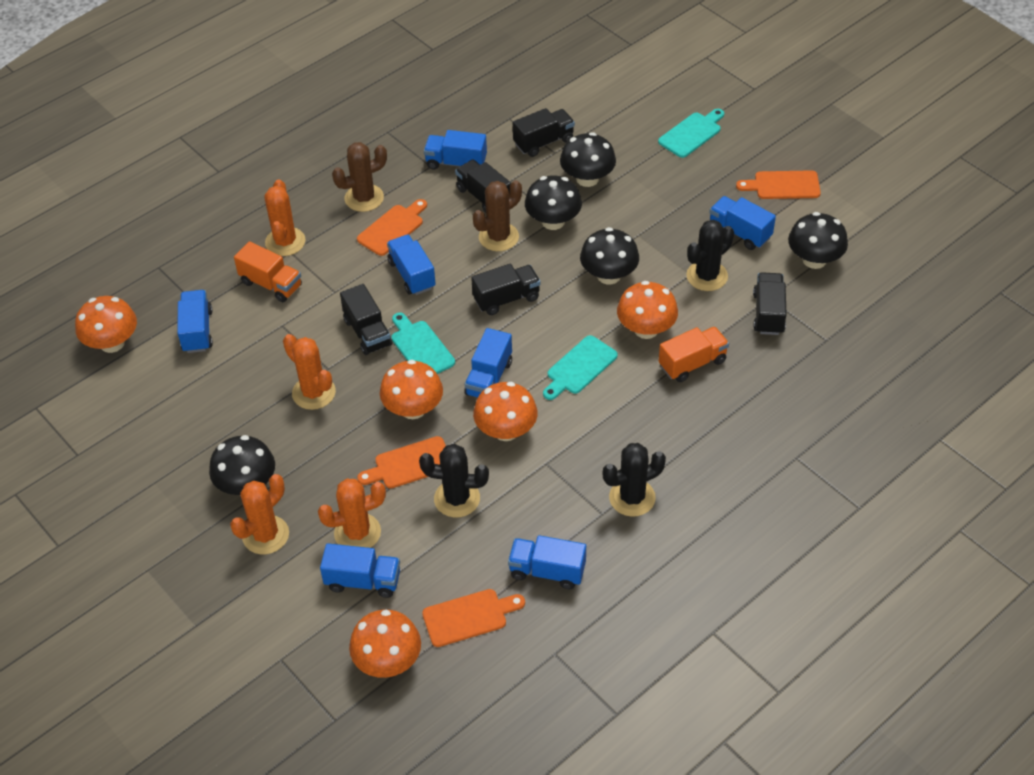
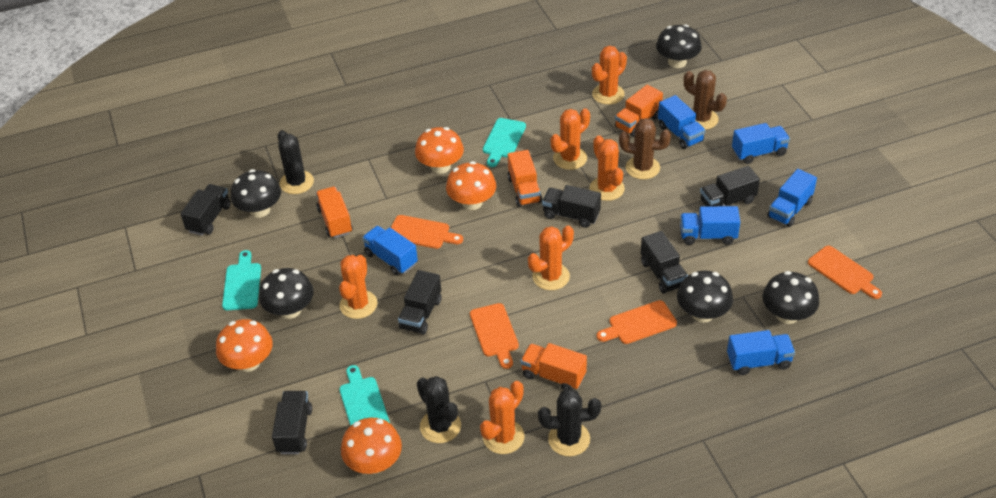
black truck: [340,284,392,355] [455,160,511,213] [471,264,541,315] [513,108,575,157] [753,272,787,335] = 5 -> [180,184,231,236] [272,391,312,454] [398,270,441,334] [542,185,601,228] [641,231,688,294] [700,166,760,206] = 6
blue truck: [177,290,213,353] [320,543,400,598] [387,235,436,295] [424,130,487,169] [464,328,512,398] [508,535,586,589] [709,196,776,250] = 7 -> [362,226,418,275] [658,95,705,149] [680,206,740,245] [727,330,795,375] [732,123,790,164] [767,169,817,227] = 6
orange cactus: [230,474,289,554] [264,179,305,256] [283,334,336,410] [318,479,386,548] = 4 -> [339,255,377,319] [480,381,524,454] [528,226,574,290] [550,108,590,170] [589,135,625,201] [592,46,627,105] = 6
orange mushroom: [75,296,137,353] [349,609,421,678] [380,360,443,419] [473,382,537,441] [617,281,678,339] = 5 -> [216,319,273,372] [341,418,402,474] [415,127,464,174] [446,161,496,210] = 4
orange truck: [234,241,302,302] [659,327,729,382] = 2 -> [316,187,353,238] [508,150,542,207] [520,343,587,390] [615,85,663,137] = 4

